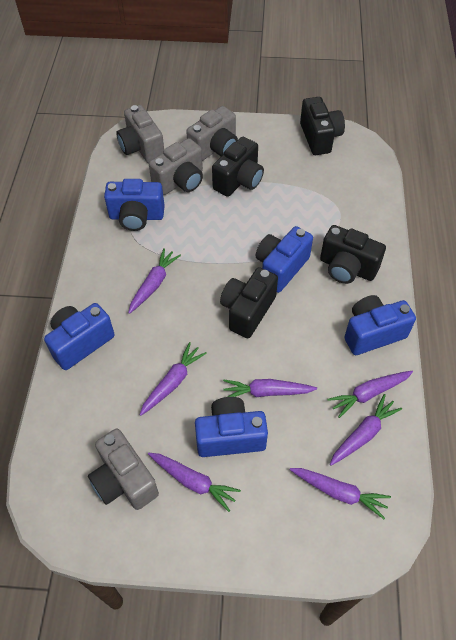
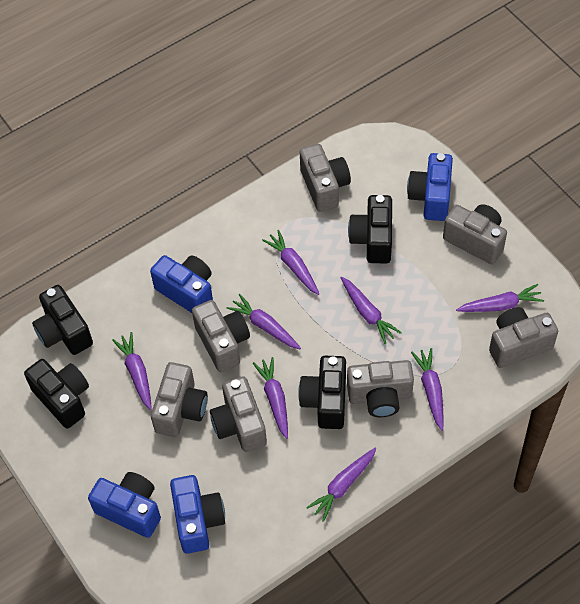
blue camera: [44,303,115,370] [104,179,165,231] [195,397,268,457] [256,226,313,293] [344,295,416,355] = 5 -> [88,472,161,538] [150,255,213,313] [170,475,225,554] [407,153,453,221] = 4
grey camera: [88,429,159,510] [116,105,164,163] [149,138,203,195] [186,106,238,161] = 4 -> [151,362,208,437] [192,300,250,372] [210,376,267,452] [300,144,351,212] [347,360,414,417] [443,204,507,264] [489,307,558,368] = 7
purple carrot: [128,248,181,314] [139,342,207,416] [148,453,241,512] [223,379,317,397] [290,468,391,519] [327,371,413,418] [330,394,402,466] = 7 -> [112,332,152,410] [226,294,301,349] [253,357,288,439] [262,230,319,295] [306,448,376,522] [341,277,402,344] [411,348,444,431] [456,284,544,312] = 8

